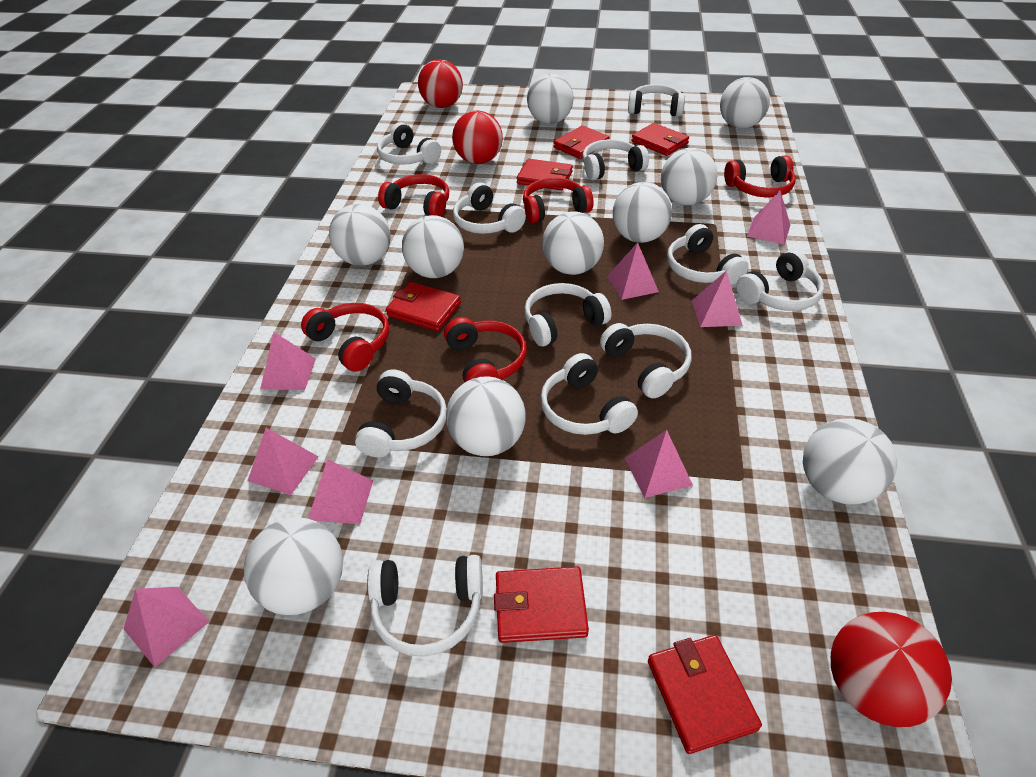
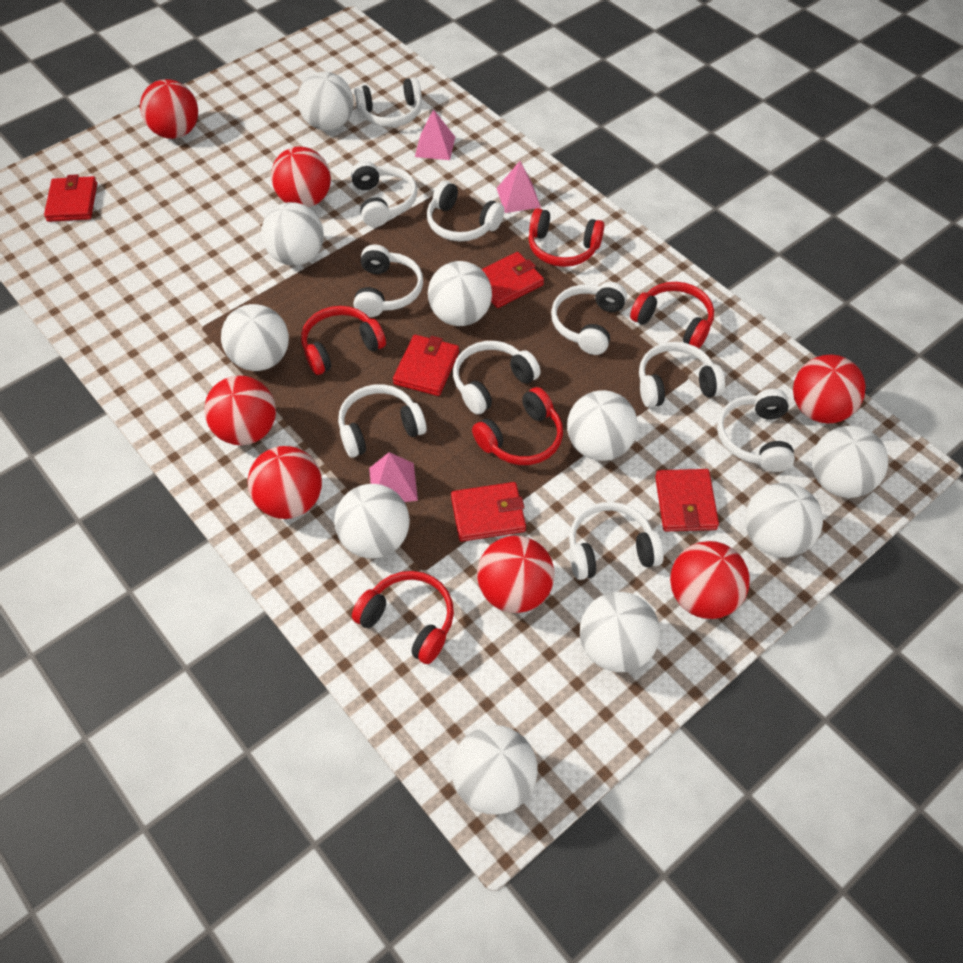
pink pyramid: [124,587,209,667] [247,428,319,495] [260,332,316,390] [308,459,373,524] [607,242,659,300] [625,430,693,498] [692,271,743,327] [747,191,790,245] = 8 -> [369,452,418,502] [415,109,455,160] [497,161,541,213] = 3
red ball: [418,59,463,108] [452,110,503,164] [831,612,952,727] = 3 -> [140,79,198,139] [204,375,276,445] [248,446,322,519] [271,146,331,207] [477,535,555,613] [670,541,750,619] [793,354,866,423] = 7
red wallet: [386,282,461,331] [494,566,589,643] [517,159,573,190] [553,126,610,159] [631,123,689,156] [648,635,762,754] = 6 -> [44,174,97,222] [393,335,459,396] [451,482,526,542] [482,252,544,308] [655,469,719,531] = 5
white headphones: [355,370,447,457] [367,555,483,657] [377,122,441,165] [453,183,526,234] [524,283,612,346] [540,353,638,435] [582,139,649,180] [600,323,691,398] [628,84,685,117] [667,224,749,285] [736,250,824,311] = 11 -> [338,384,426,458] [351,161,417,227] [354,77,422,127] [354,244,423,317] [427,181,505,241] [453,341,541,414] [551,282,627,355] [569,502,664,580] [639,342,725,408] [717,389,795,472] = 10

